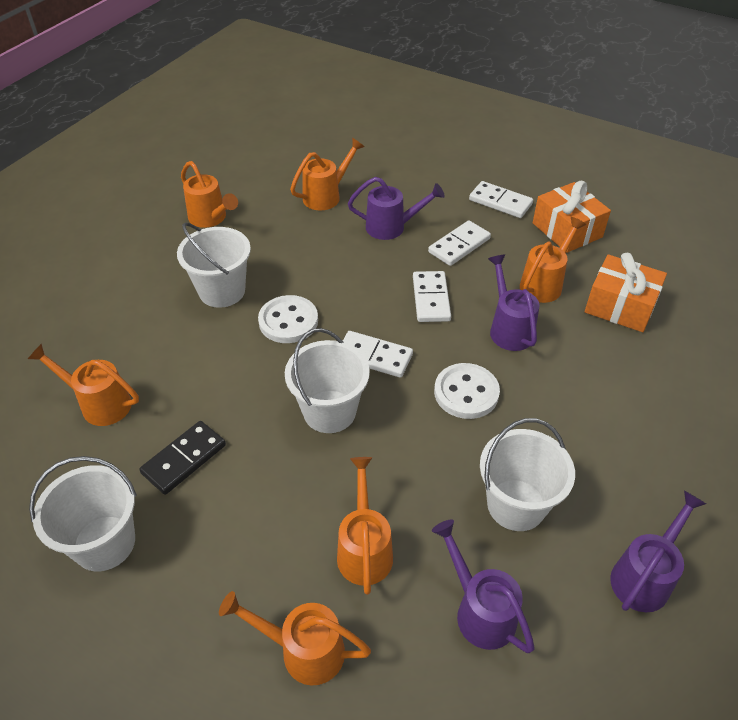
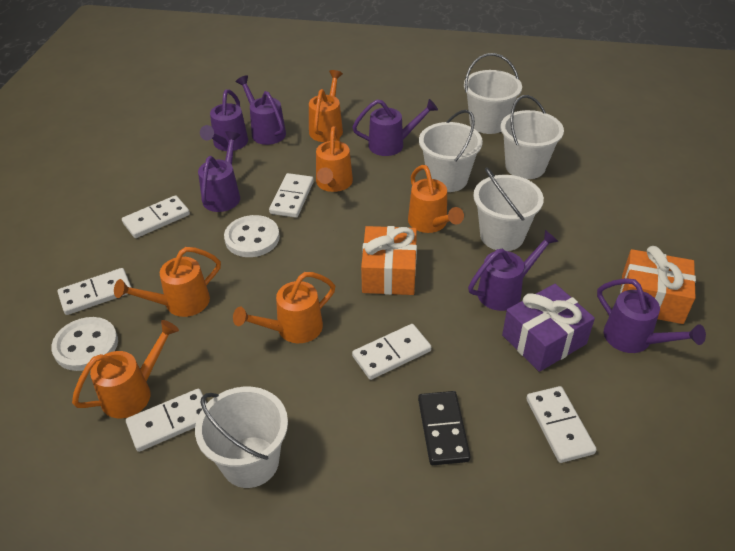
purple gift: none = 0 -> [502,284,595,372] = 1
purple watering can: [348,177,445,240] [432,520,535,653] [488,254,539,351] [610,491,706,612] = 4 -> [198,131,240,212] [200,89,248,151] [236,75,286,145] [353,99,438,156] [468,230,559,311] [597,278,706,353] = 6
white bucket: [29,456,137,571] [177,222,251,308] [285,328,370,433] [480,418,575,531] = 4 -> [195,387,288,488] [419,110,483,192] [464,53,522,134] [473,167,544,251] [501,95,564,179] = 5
white domino: [343,331,413,378] [413,271,451,322] [428,220,491,266] [469,181,533,218] = 4 -> [57,268,132,315] [122,195,190,238] [126,389,207,452] [269,173,314,218] [352,324,431,380] [526,386,597,463] = 6

